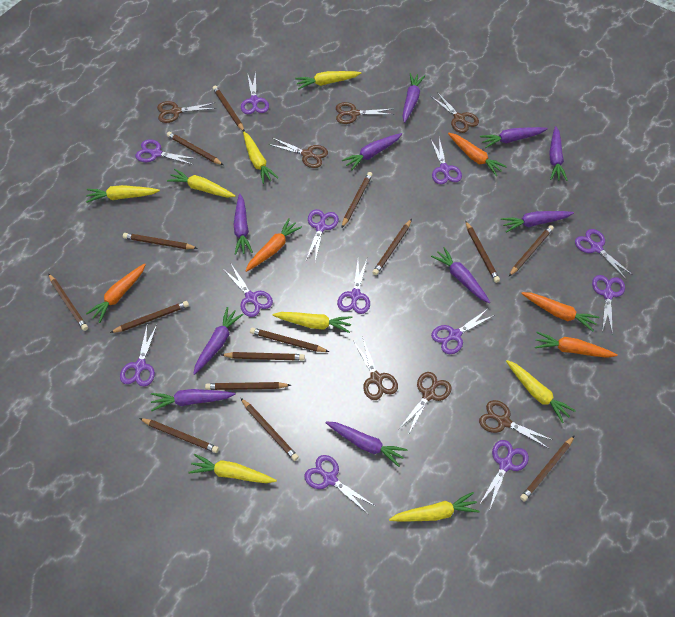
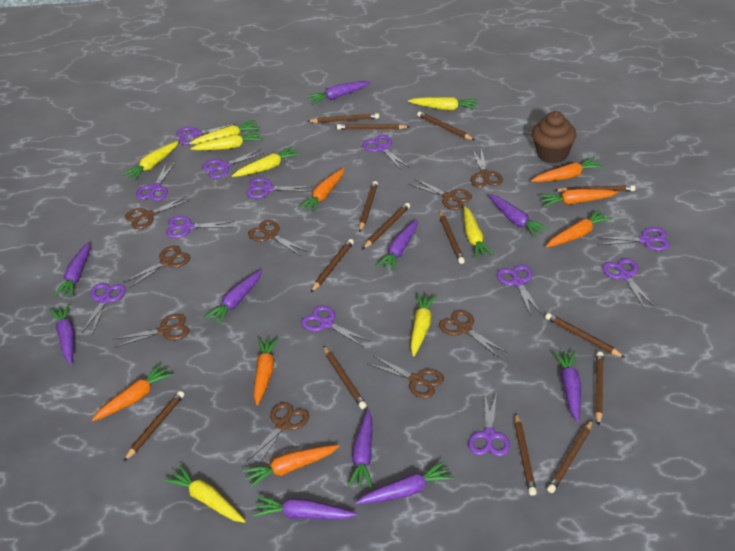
brown cupcake: none = 0 -> [532,111,576,163] = 1
brown pencil: [48,273,88,331] [110,301,189,333] [123,233,197,249] [139,418,219,453] [167,132,223,165] [205,382,291,390] [213,85,245,132] [221,352,305,361] [241,398,299,461] [250,327,329,352] [342,172,373,228] [372,219,412,275] [465,220,500,283] [509,225,554,276] [520,435,575,502] = 15 -> [123,391,184,462] [307,113,379,123] [310,239,354,293] [323,345,367,409] [337,124,409,130] [359,181,378,232] [362,203,410,250] [417,111,474,140] [439,210,465,264] [515,413,537,496] [545,313,625,358] [547,419,593,493] [554,185,635,193] [595,352,604,426] = 14
brown scissors: [157,101,216,123] [268,138,328,168] [336,102,394,124] [354,339,398,400] [399,372,452,435] [430,92,479,133] [479,400,553,448] = 7 -> [114,314,190,347] [124,246,191,288] [125,196,190,229] [246,402,309,466] [248,220,308,256] [368,355,444,398] [409,178,472,210] [439,310,506,357] [471,148,503,187] = 9
orange carrot: [86,263,146,323] [245,218,302,272] [448,133,507,176] [521,292,600,332] [535,332,618,358] = 5 -> [92,364,174,421] [242,445,339,488] [254,337,279,406] [298,168,344,213] [531,157,604,182] [539,189,618,207] [546,209,613,247] = 7

